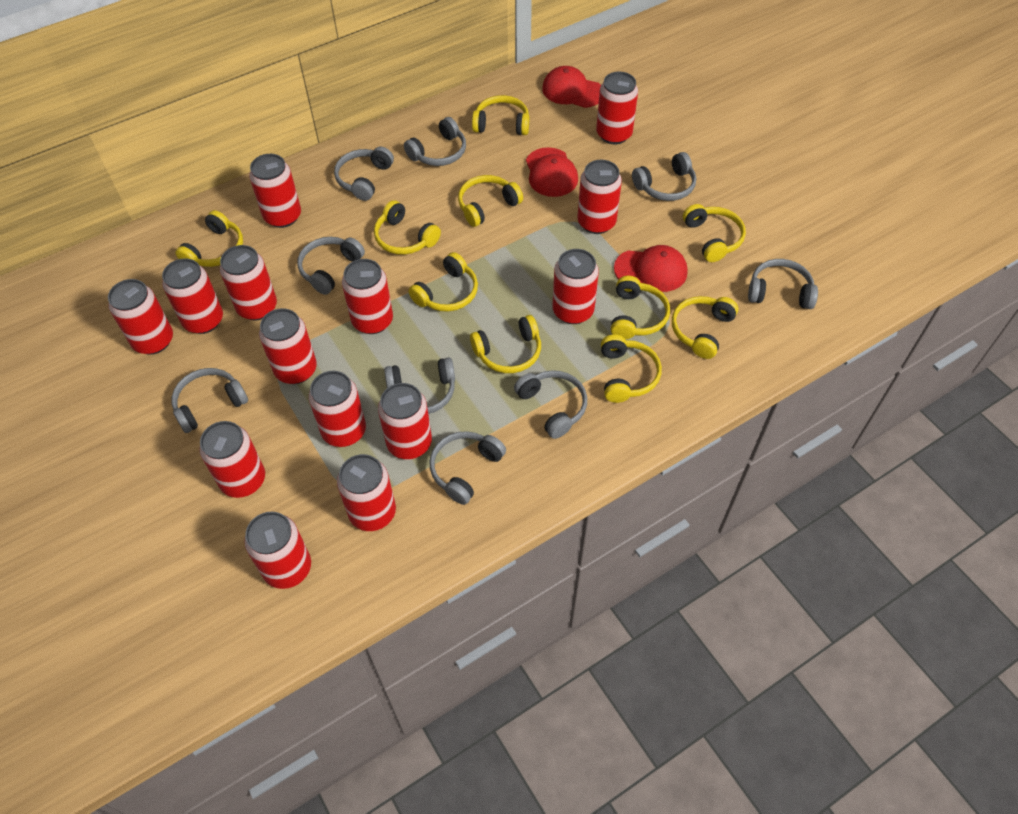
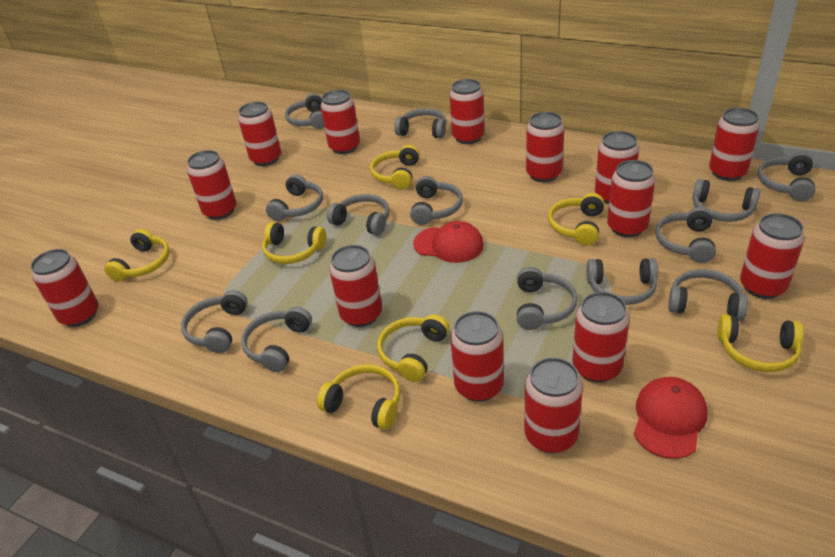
grey headphones: [172,368,248,433] [297,237,365,295] [334,146,394,201] [384,358,455,414] [404,117,466,166] [430,431,506,505] [514,370,587,439] [632,152,696,201] [748,259,818,309] = 9 -> [181,290,248,353] [241,307,312,372] [266,174,323,221] [285,93,324,129] [327,194,390,235] [394,108,446,138] [410,176,463,225] [517,267,578,330] [586,258,658,305] [655,207,716,263] [668,269,748,321] [692,179,761,222] [758,152,815,201] = 13
red cap: [526,147,578,197] [542,66,601,108] [614,245,688,292] = 3 -> [413,221,484,263] [634,377,707,459] = 2
yellow headphones: [175,210,243,267] [374,200,441,255] [408,252,478,312] [458,175,523,227] [470,315,541,373] [472,95,529,135] [601,334,662,403] [611,276,670,339] [672,296,738,359] [683,204,746,262] = 10 -> [104,229,170,282] [262,222,326,264] [317,364,400,430] [370,145,420,189] [377,314,449,382] [548,193,604,246] [717,314,804,372] = 7

